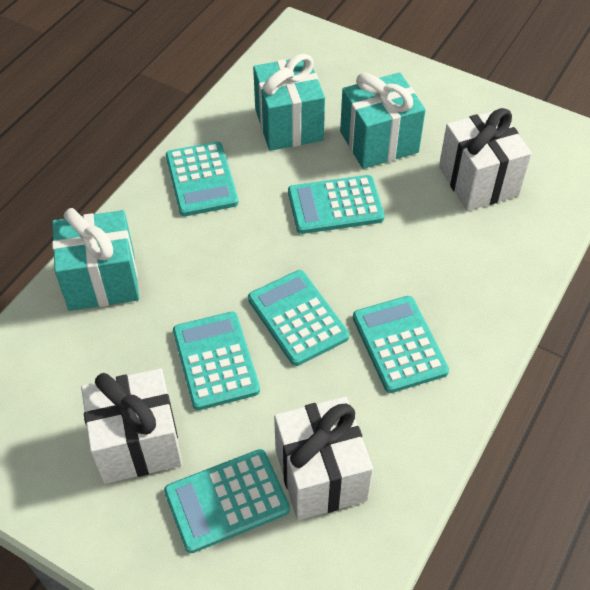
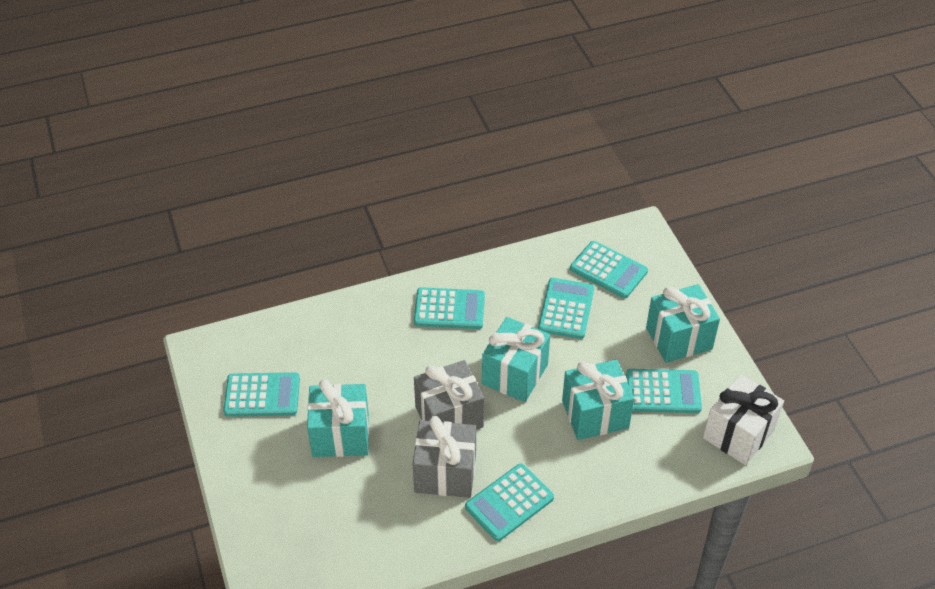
grey gift: none = 0 -> [413,416,476,498] [414,360,484,430] = 2
turquoise gift: [52,208,139,311] [253,54,325,151] [340,72,426,169] = 3 -> [307,379,369,457] [482,317,550,402] [562,359,634,440] [646,284,720,363] = 4
white gift: [81,368,182,484] [274,396,373,520] [439,108,532,211] = 3 -> [703,374,784,465] = 1

